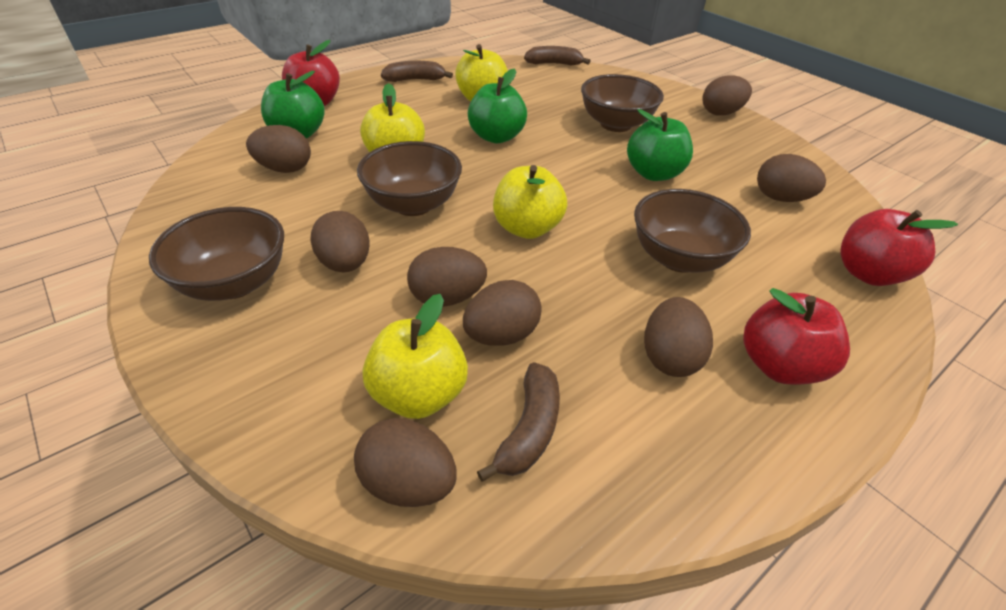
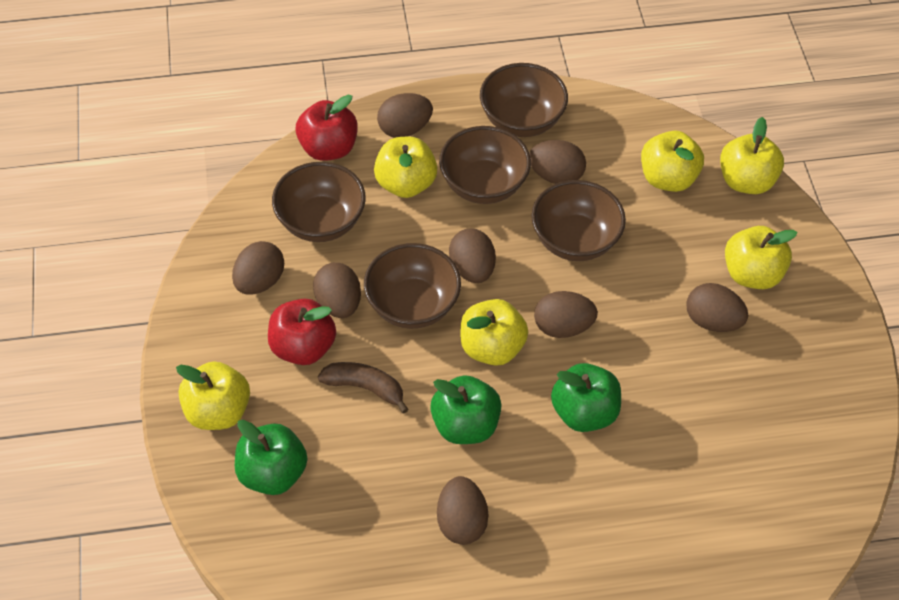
brown banana: [381,61,453,82] [477,362,560,482] [524,46,591,66] = 3 -> [318,362,409,414] = 1
brown bowl: [149,207,284,301] [357,141,462,216] [581,74,664,132] [634,189,751,273] = 4 -> [272,162,366,242] [364,243,461,329] [439,126,531,204] [480,63,568,137] [531,180,626,261] = 5
red apple: [282,40,340,106] [743,288,850,385] [841,209,958,286] = 3 -> [268,298,336,365] [296,95,358,161] = 2
yellow apple: [360,83,425,152] [363,294,468,419] [455,44,508,102] [493,165,567,239] = 4 -> [176,361,250,430] [374,137,437,198] [460,299,528,366] [641,131,704,192] [720,117,784,194] [725,226,798,289] = 6

